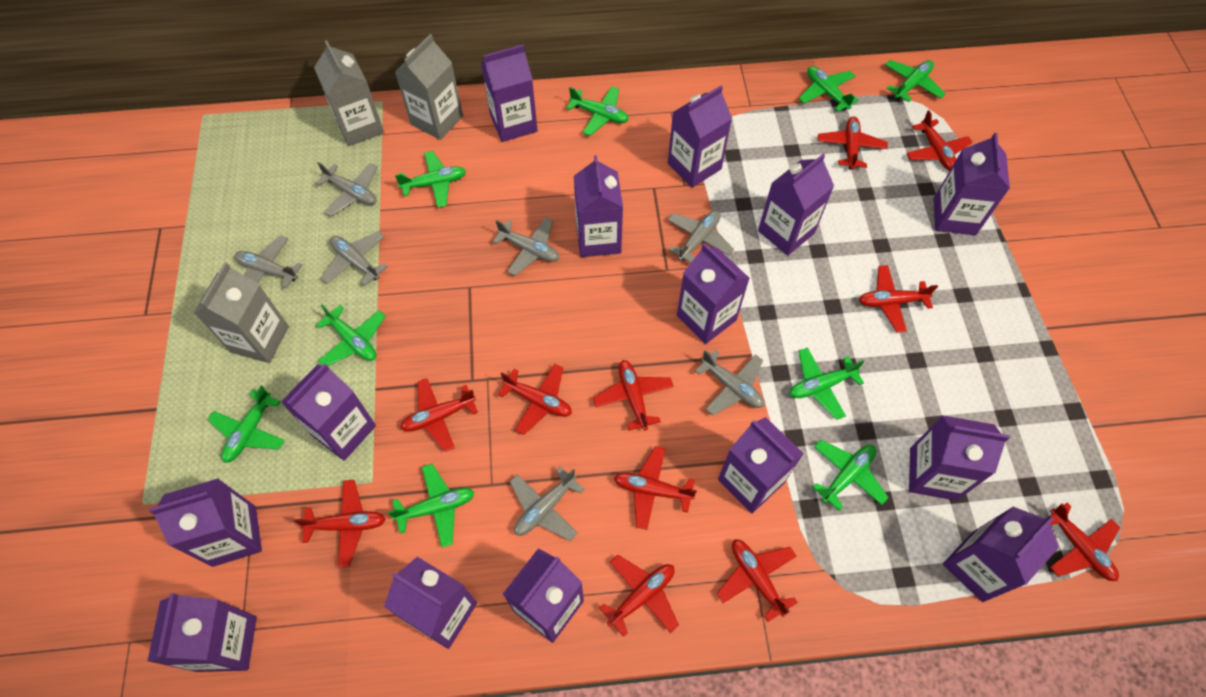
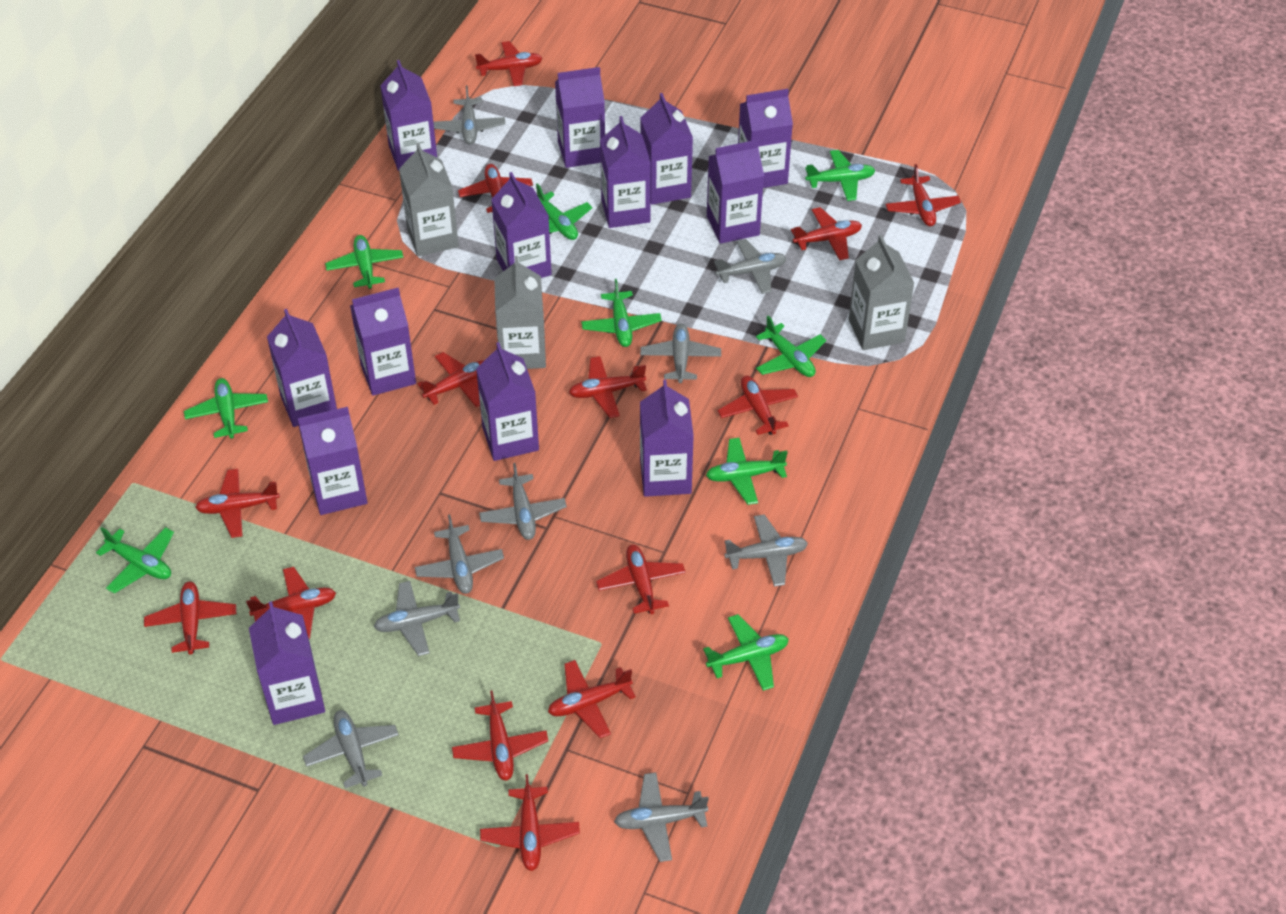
grey plane: [235,235,302,289] [316,162,377,216] [321,231,388,286] [492,217,559,276] [510,467,585,541] [667,211,734,263] [695,350,764,416] = 7 -> [303,710,399,788] [374,581,460,656] [415,514,504,594] [433,85,505,145] [479,463,567,540] [614,772,709,862] [640,324,721,383] [714,239,787,294] [724,514,808,587] = 9
purple carton: [147,593,257,672] [149,478,262,567] [281,363,376,461] [384,557,477,649] [481,45,538,142] [503,548,584,643] [574,155,623,257] [668,86,732,188] [677,243,750,344] [718,417,804,513] [758,154,834,256] [909,415,1010,501] [933,133,1010,235] [943,507,1059,602] = 14 -> [249,601,325,725] [267,309,337,427] [298,407,368,515] [350,287,416,396] [380,60,437,171] [476,342,539,461] [491,172,552,278] [555,67,605,168] [600,116,651,228] [640,93,693,204] [640,380,694,497] [707,140,764,244] [738,89,793,188] = 13
red plane: [294,480,385,567] [400,378,478,452] [498,364,572,435] [593,360,674,431] [599,555,679,637] [614,446,697,530] [716,540,798,622] [818,116,888,170] [859,265,938,333] [906,110,973,171] [1046,503,1120,581] = 11 -> [144,581,236,655] [195,469,280,538] [246,567,336,639] [418,352,485,407] [452,690,548,781] [458,164,533,213] [475,41,542,86] [480,774,580,871] [548,660,636,738] [569,356,647,418] [596,544,686,614] [718,376,798,435] [791,207,862,260] [885,164,961,227] = 14

